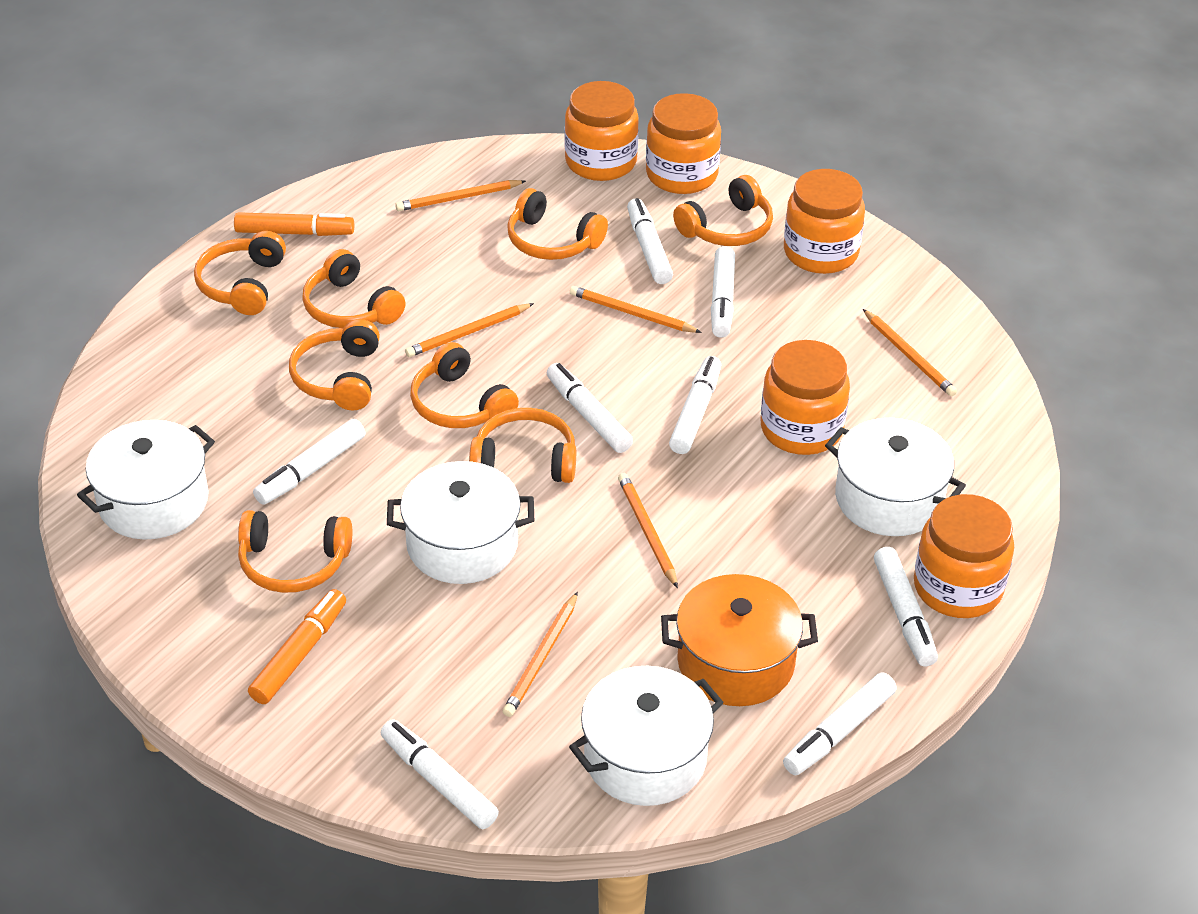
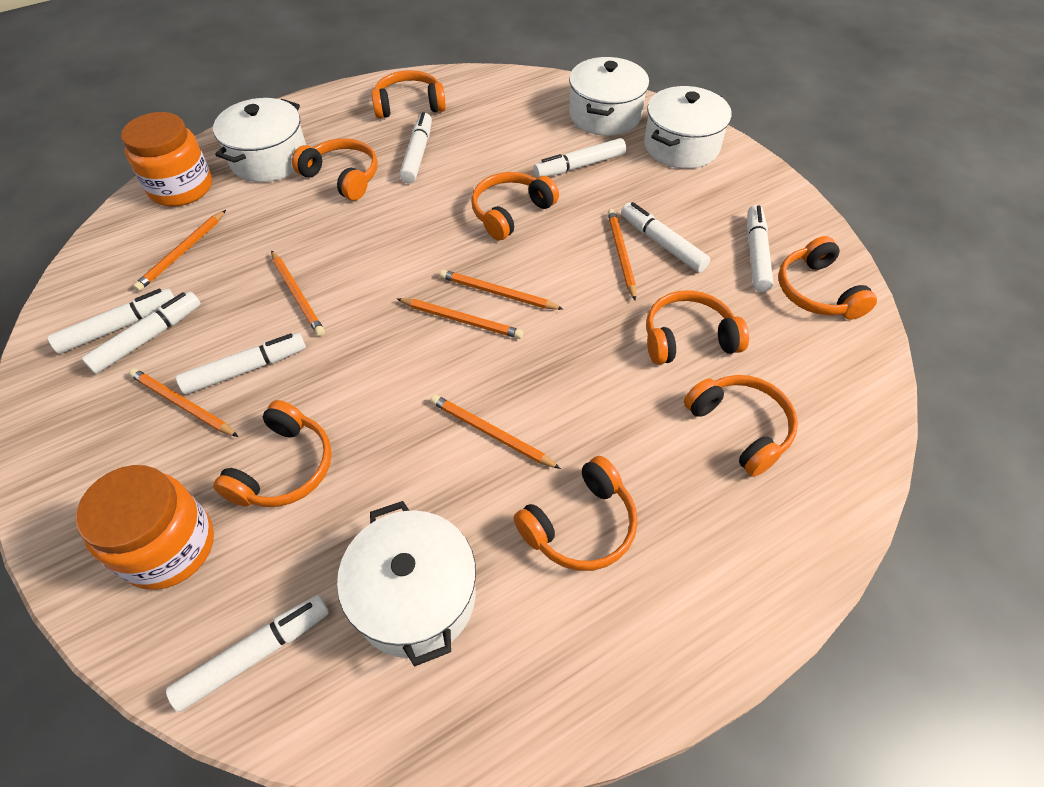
orange jar: [564,81,639,181] [646,93,721,194] [761,340,850,455] [784,169,865,274] [914,494,1014,618] = 5 -> [75,465,214,590] [121,112,212,207] = 2
orange marker: [234,212,354,236] [248,589,346,704] = 2 -> none = 0
orange pencil: [395,180,526,211] [405,303,534,357] [502,592,578,717] [570,286,702,333] [618,473,678,588] [863,309,957,396] = 6 -> [129,368,238,437] [133,210,226,291] [271,251,325,336] [397,298,523,339] [430,395,561,469] [439,270,563,310] [608,209,636,301] = 7
orange pot: [661,574,818,706] = 1 -> none = 0

